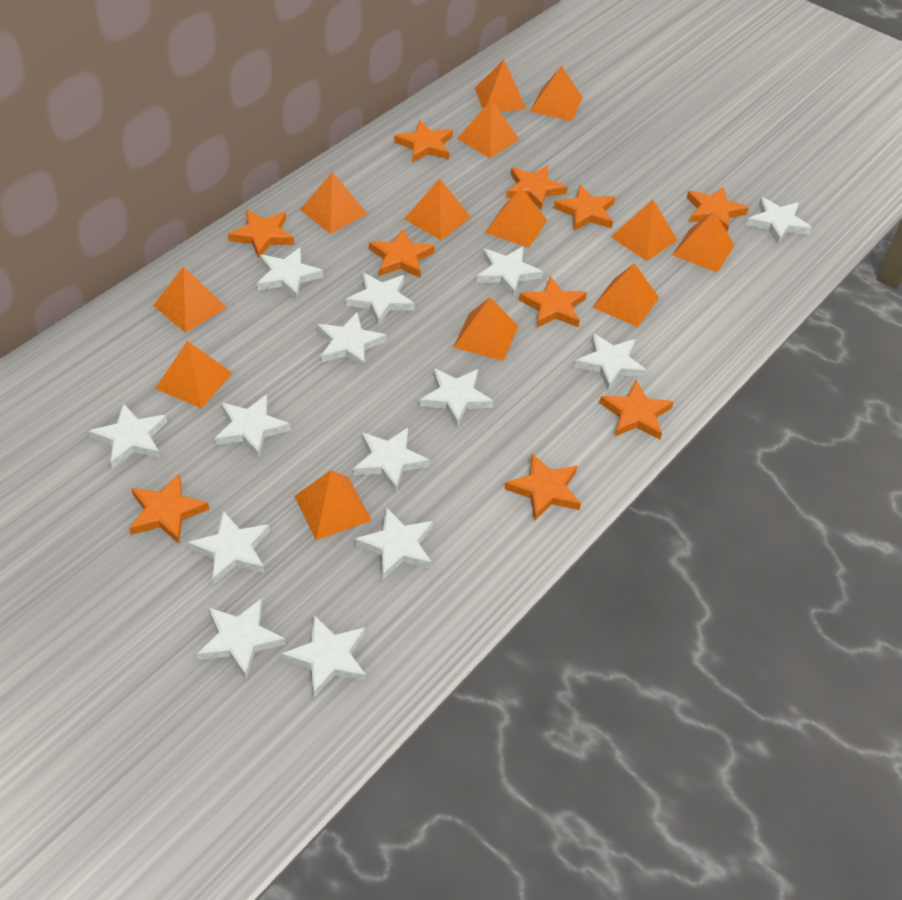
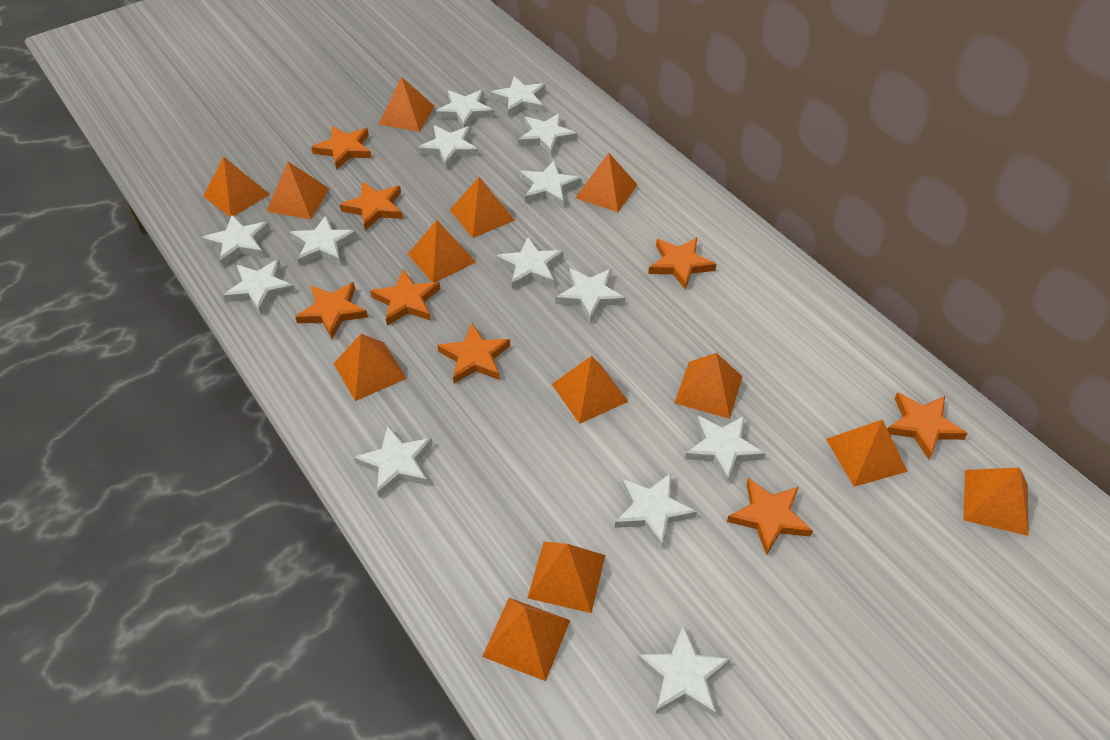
orange star: [129,474,209,544] [228,210,294,259] [369,229,435,278] [394,120,453,163] [505,454,581,521] [506,165,568,210] [519,276,587,328] [554,185,615,231] [599,380,673,440] [687,186,749,232] = 10 -> [295,282,368,339] [311,126,372,169] [340,182,403,231] [370,269,440,326] [437,323,510,384] [648,237,716,290] [727,478,813,556] [887,392,968,460] = 8

